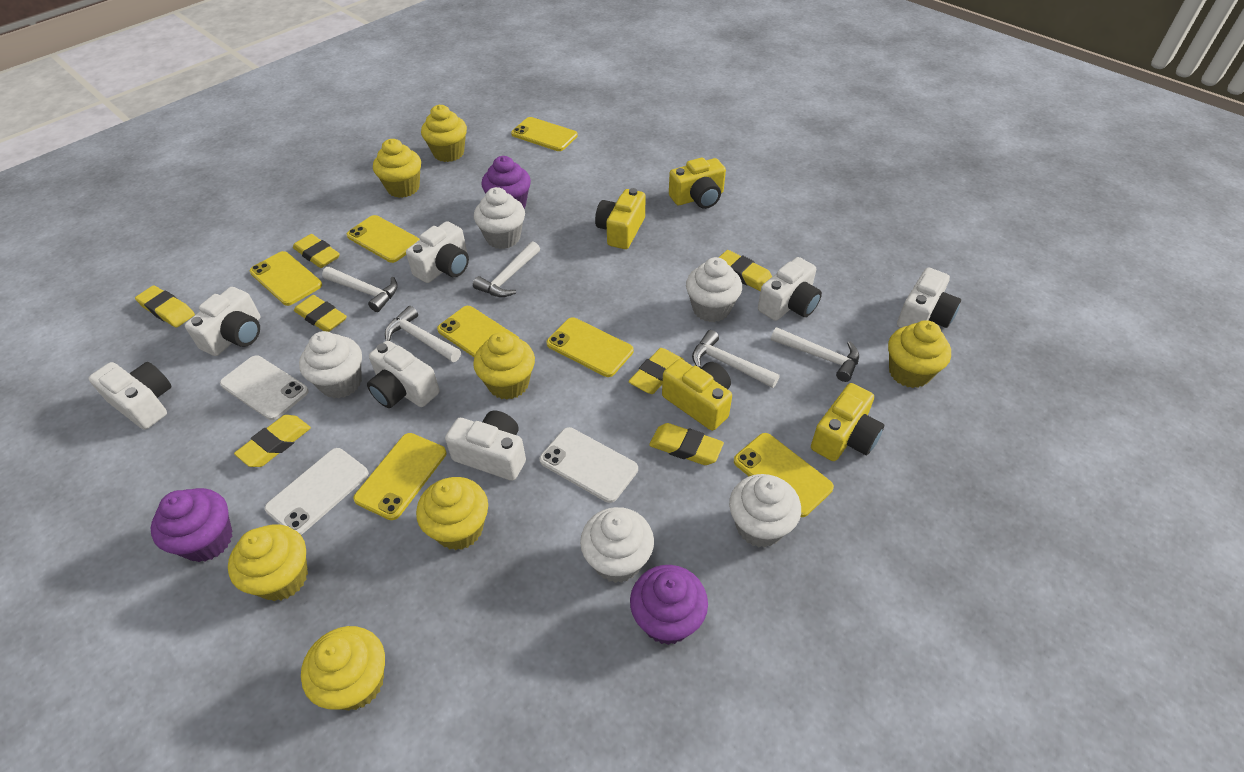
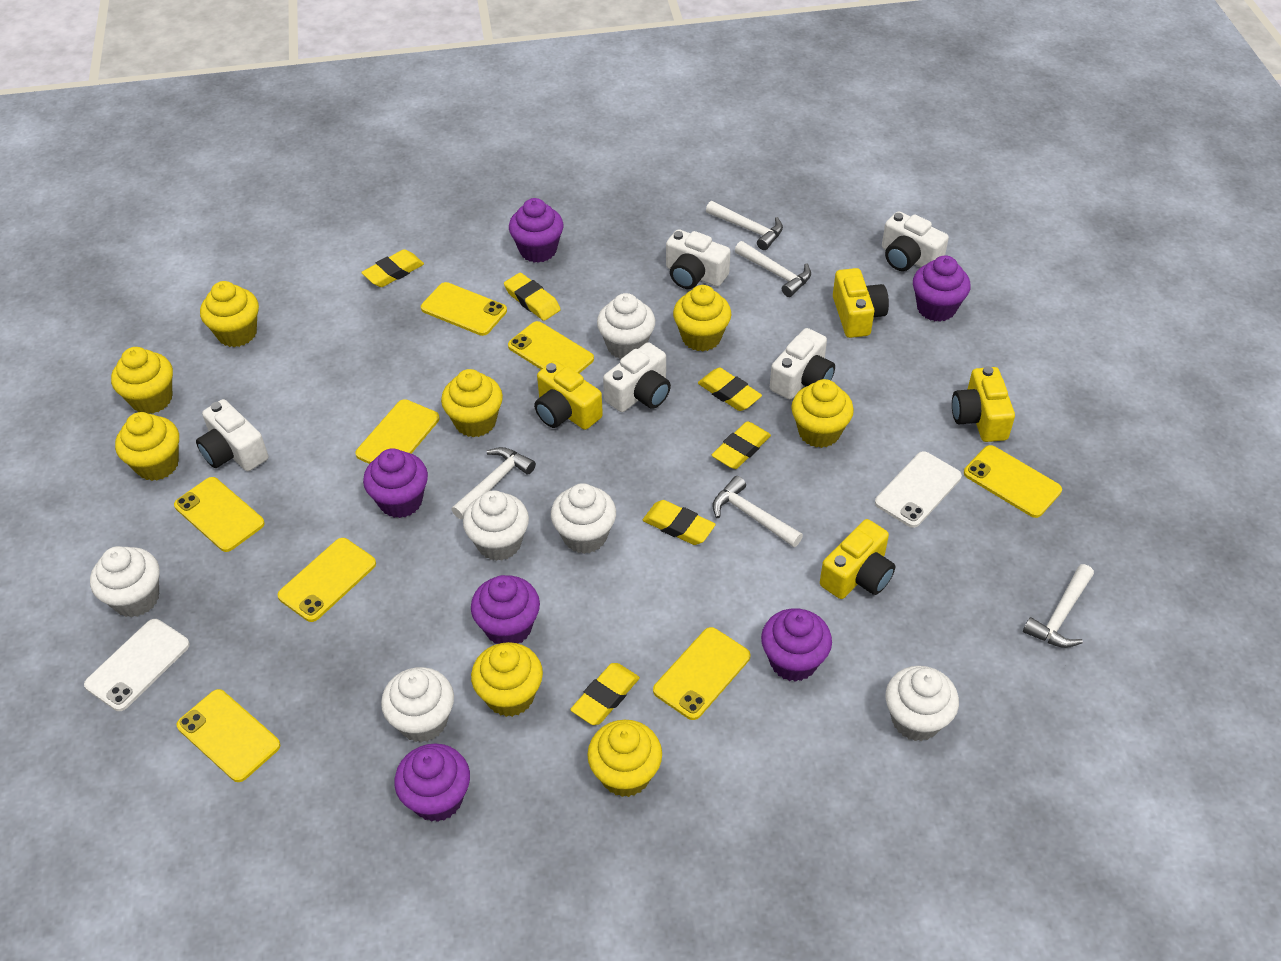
purple cupcake: [151,488,232,562] [481,156,531,209] [630,565,708,645] = 3 -> [363,448,428,518] [394,743,470,822] [471,575,540,644] [509,198,564,263] [761,608,832,682] [913,255,971,322] = 6
white camera: [88,362,172,430] [185,287,260,356] [367,341,440,408] [406,221,469,283] [445,411,526,481] [758,257,822,321] [897,267,961,328] = 7 -> [196,399,268,471] [603,342,671,412] [666,229,730,289] [770,328,835,399] [882,211,949,271] = 5
white cupcake: [299,331,362,398] [474,187,525,249] [580,507,654,583] [686,257,742,322] [729,474,801,547] = 5 -> [90,546,159,618] [381,667,454,743] [463,490,529,561] [551,483,616,554] [597,293,655,359] [886,666,959,741] = 6
white phone: [220,355,309,420] [265,448,369,535] [539,427,638,503] = 3 -> [84,619,190,711] [875,451,962,528] = 2
yellow cupcake: [228,524,308,601] [301,626,385,710] [373,139,421,198] [416,477,488,550] [421,105,467,162] [473,332,535,400] [888,320,951,388] = 7 -> [111,347,173,414] [115,412,179,481] [200,281,259,347] [441,369,503,437] [471,642,543,717] [587,720,662,797] [673,285,731,351] [791,379,854,448] = 8
yellow eraser: [135,285,195,328] [234,415,311,467] [293,234,340,268] [294,295,347,332] [628,348,684,394] [649,423,724,465] [718,250,772,292] = 7 -> [361,249,424,287] [504,273,561,321] [570,663,640,725] [643,500,716,545] [698,368,762,411] [712,421,771,469] = 6
yellow phone: [249,251,322,306] [347,215,420,263] [353,433,446,520] [437,306,519,357] [511,117,578,151] [546,318,633,377] [734,433,834,517] = 7 -> [174,477,265,552] [177,689,281,782] [277,538,376,622] [355,399,440,464] [421,282,507,336] [508,321,594,373] [653,627,750,720] [964,445,1062,518] = 8

